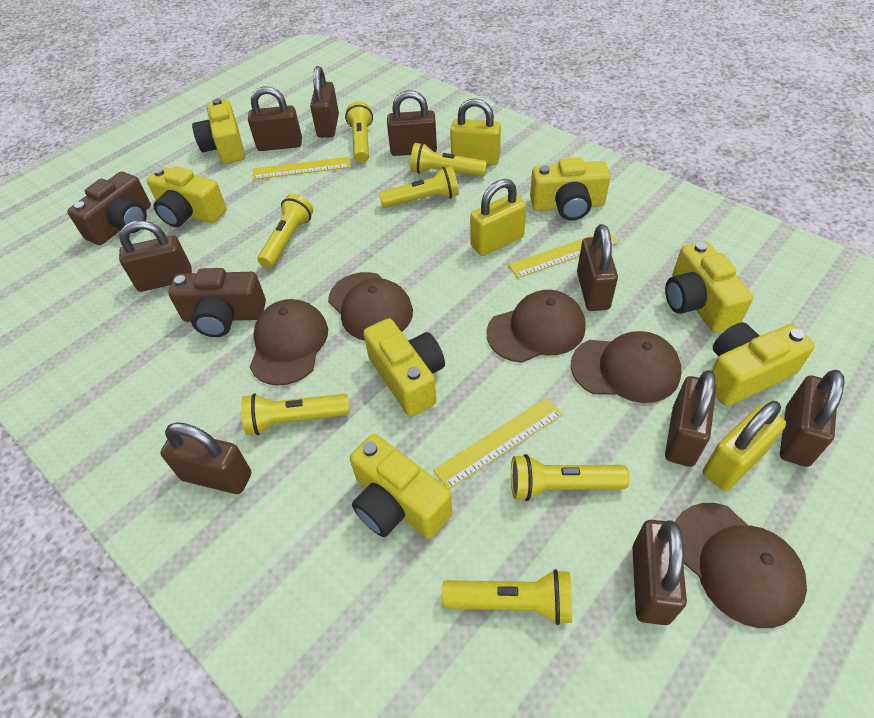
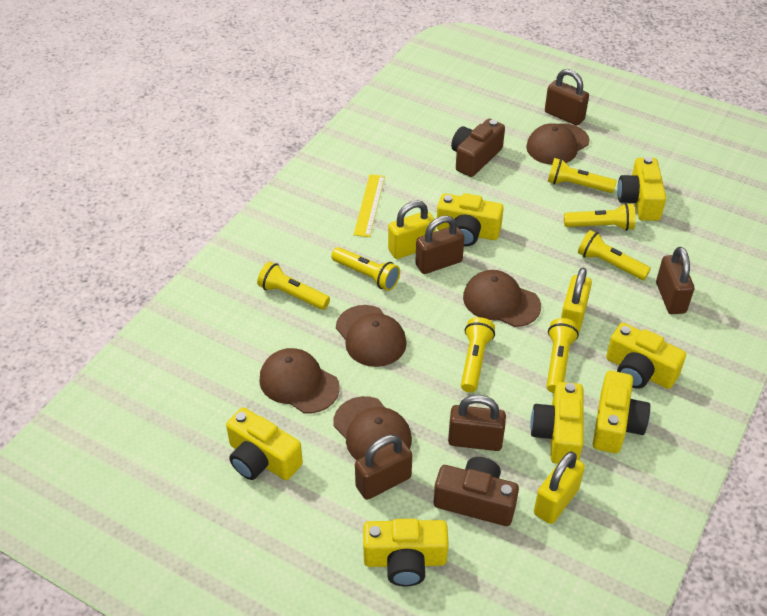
brown padlock: [119,220,192,292] [160,422,251,494] [248,86,302,151] [310,66,339,138] [387,90,437,156] [577,224,618,311] [632,520,687,625] [665,370,716,467] [780,370,844,467] = 9 -> [355,435,412,500] [415,215,464,274] [448,395,506,451] [545,69,589,125] [656,247,694,314] = 5
yellow ruler: [252,157,351,180] [433,398,563,489] [508,233,618,278] = 3 -> [354,174,385,237] = 1

